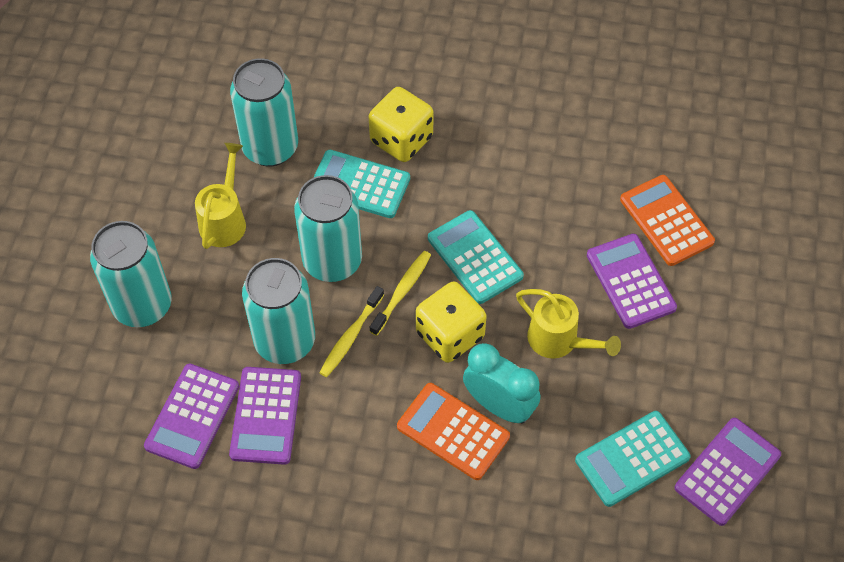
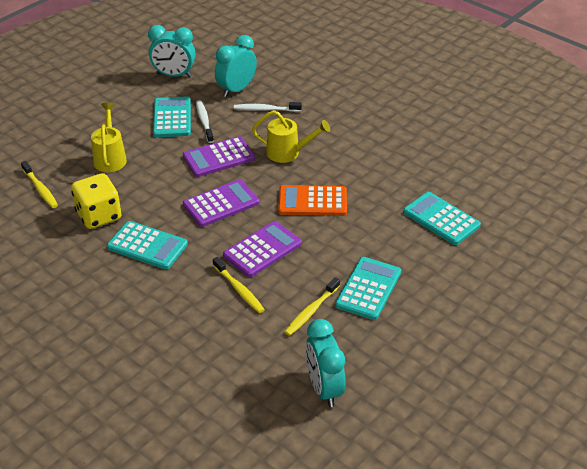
orange calculator: [397,383,510,480] [620,175,715,266] = 2 -> [278,185,347,216] = 1
purple calculator: [144,364,239,469] [229,367,301,465] [587,234,677,329] [675,418,781,526] = 4 -> [183,136,255,177] [183,179,259,227] [223,221,302,277] = 3
turquoise calculator: [313,150,410,218] [428,210,524,304] [575,411,691,507] = 3 -> [107,221,188,270] [153,96,191,137] [335,257,401,320] [403,192,481,245] = 4
turquoise can: [90,221,172,327] [230,58,298,167] [242,258,315,364] [294,175,362,282] = 4 -> none = 0
turquoise clock: [463,343,540,424] = 1 -> [148,25,196,77] [215,35,257,97] [306,319,346,407] = 3
white toothbrush: none = 0 -> [196,100,214,143] [234,102,302,112] = 2
yellow dice: [369,87,434,162] [416,281,487,363] = 2 -> [71,173,121,229] = 1
yellow toothbrush: [319,286,384,377] [370,251,431,336] = 2 -> [21,161,58,208] [213,257,265,313] [285,277,340,336] = 3

